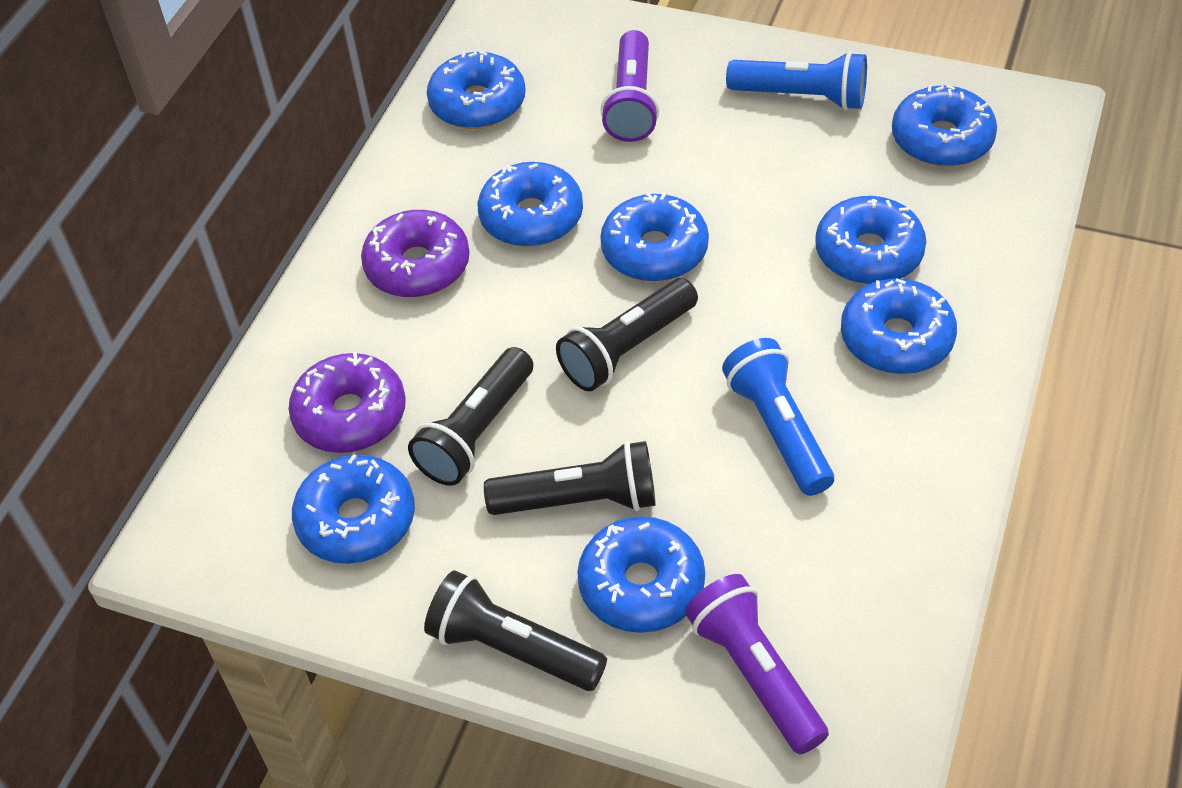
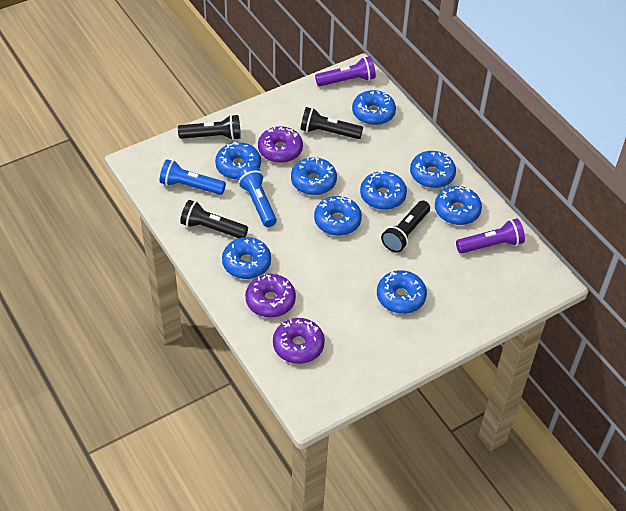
blue donut: [292,454,415,564] [427,51,526,129] [478,162,583,247] [577,516,705,633] [600,192,709,282] [815,196,926,285] [841,278,957,374] [892,85,997,167] = 8 -> [215,142,261,180] [222,237,271,279] [291,157,337,195] [314,196,362,236] [352,90,396,125] [360,171,407,210] [377,270,427,314] [410,151,456,188] [435,186,482,225] = 9
purple donut: [289,352,406,453] [361,210,470,298] = 2 -> [245,274,296,318] [258,126,303,163] [273,318,325,364] = 3

